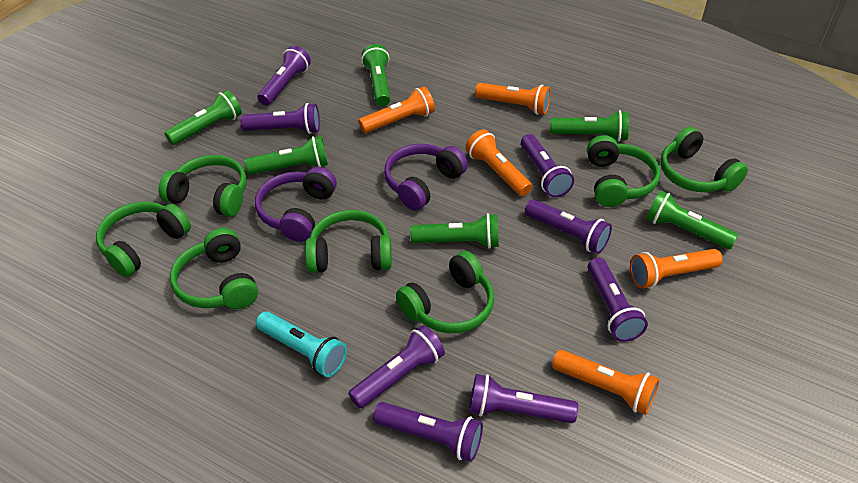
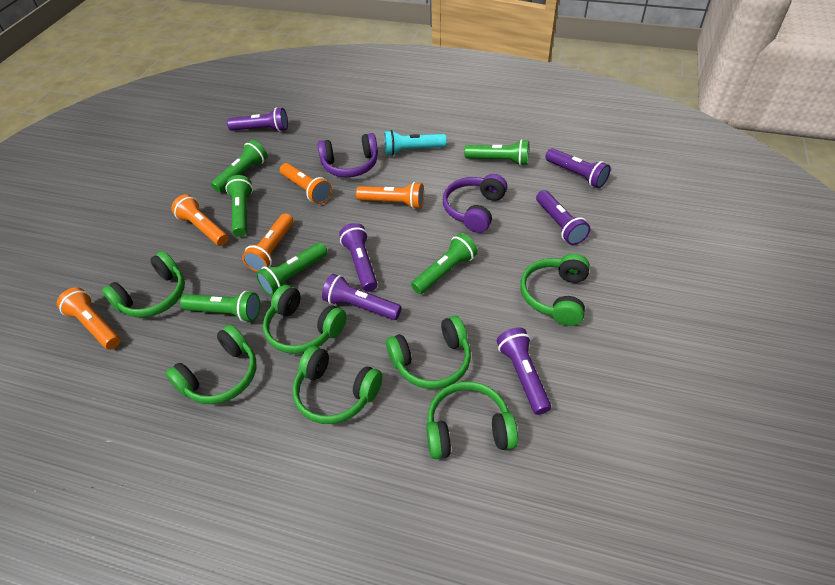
purple flashlight: [240,103,320,134] [257,46,311,106] [348,325,445,408] [373,402,483,462] [469,374,578,423] [521,134,574,197] [525,199,612,254] [588,258,648,342] = 8 -> [227,107,288,132] [322,274,402,320] [339,223,377,292] [497,327,551,415] [536,190,590,245] [545,148,611,188] = 6

